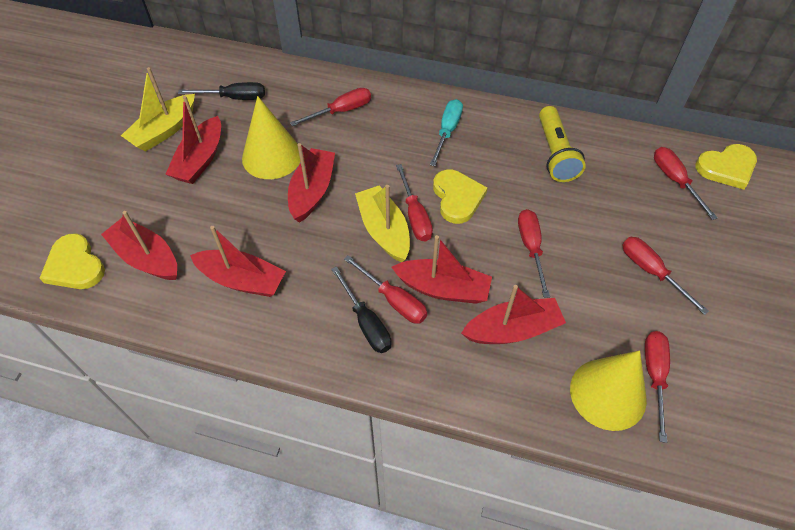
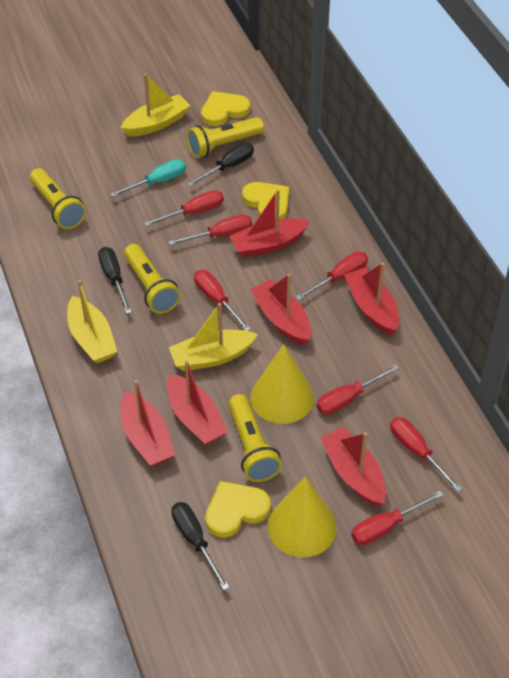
black screwdriver: [178,82,265,100] [331,266,392,353] = 2 -> [98,247,132,314] [171,502,230,590] [187,143,254,186] = 3
yellow boat: [121,67,195,151] [355,185,410,262] = 2 -> [67,280,117,363] [121,73,191,136] [169,303,258,371] = 3
yellow flashlight: [539,106,586,182] = 1 -> [30,168,86,229] [124,244,181,314] [187,117,264,158] [228,394,282,482] = 4

